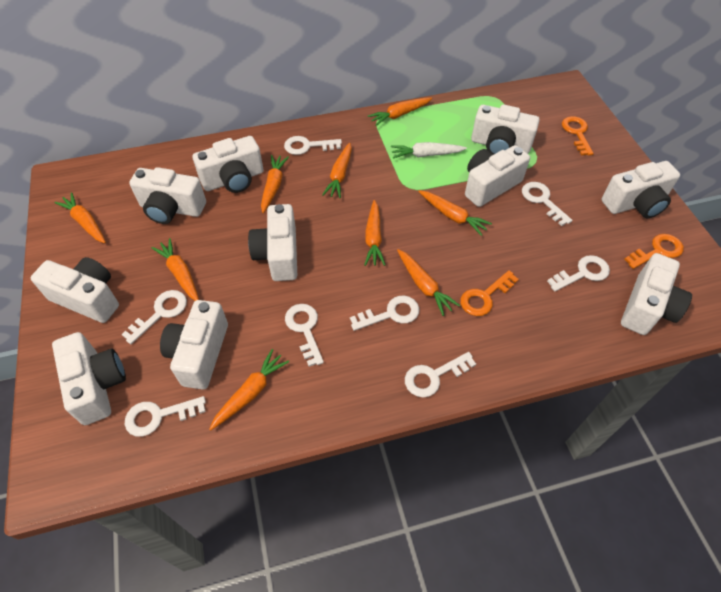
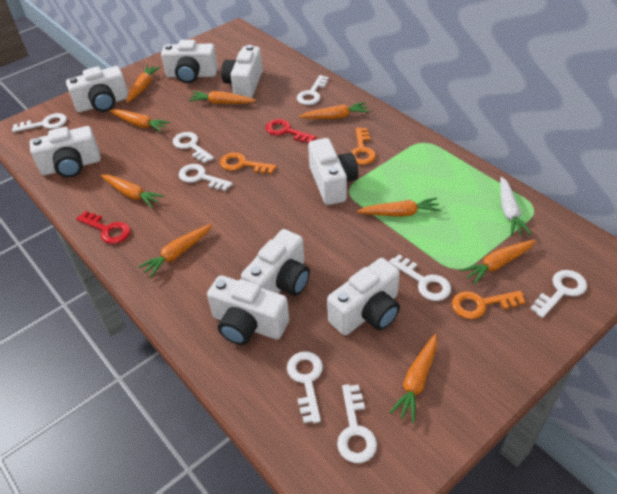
red key: none = 0 -> [76,211,131,244] [266,119,317,144] = 2
white camera: [31,257,119,323] [52,332,126,425] [129,167,206,224] [160,300,228,390] [193,136,264,193] [248,204,297,281] [465,145,530,207] [471,105,540,155] [601,161,680,218] [621,253,692,335] = 10 -> [30,126,101,178] [66,66,128,112] [161,40,218,83] [207,275,289,345] [221,45,263,98] [241,229,310,296] [308,138,358,205] [327,258,400,335] = 8

